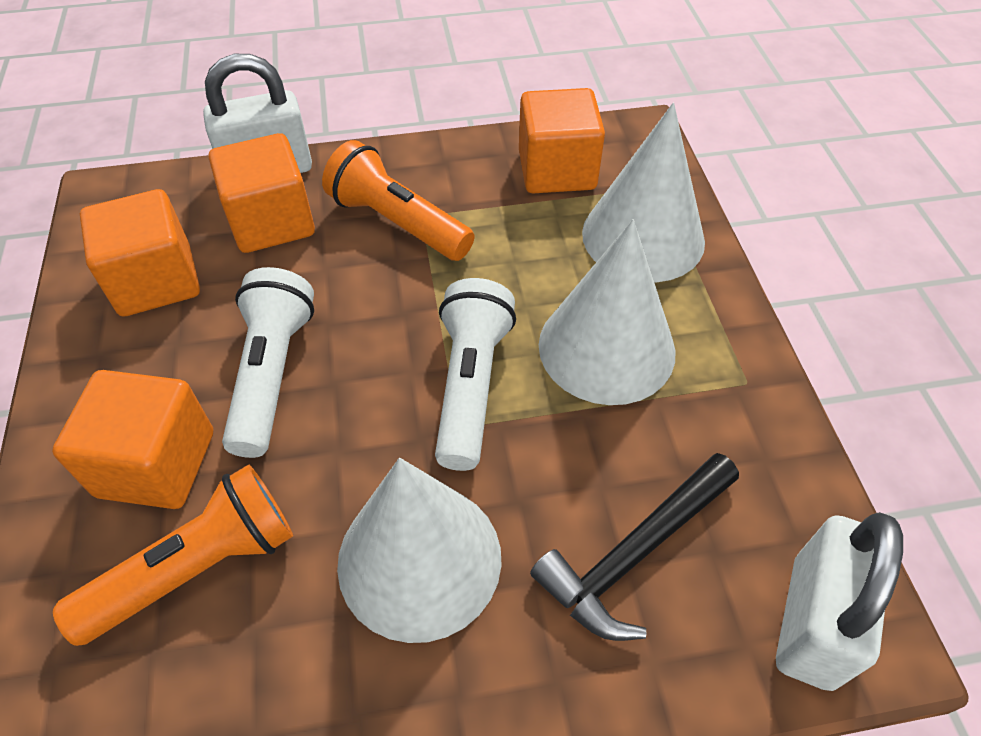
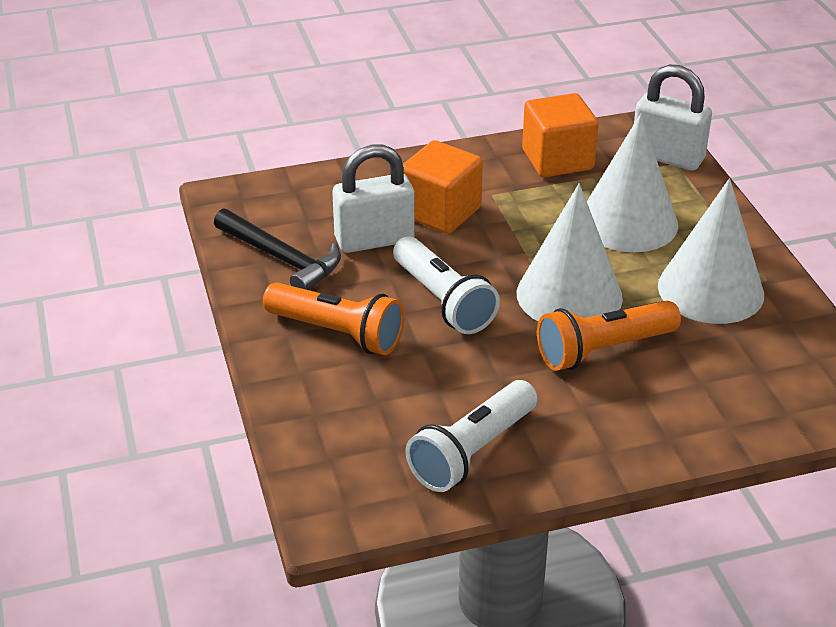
orange cube: [52,370,213,509] [80,189,200,317] [209,133,315,253] [519,88,605,193] = 4 -> [403,140,483,234] [522,93,599,177] = 2

